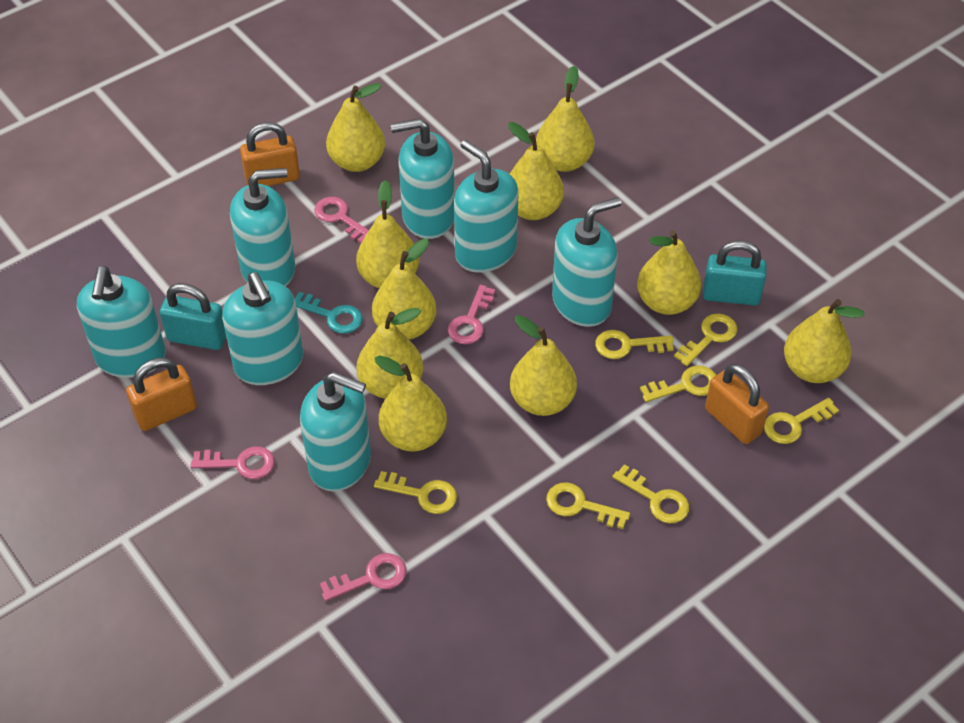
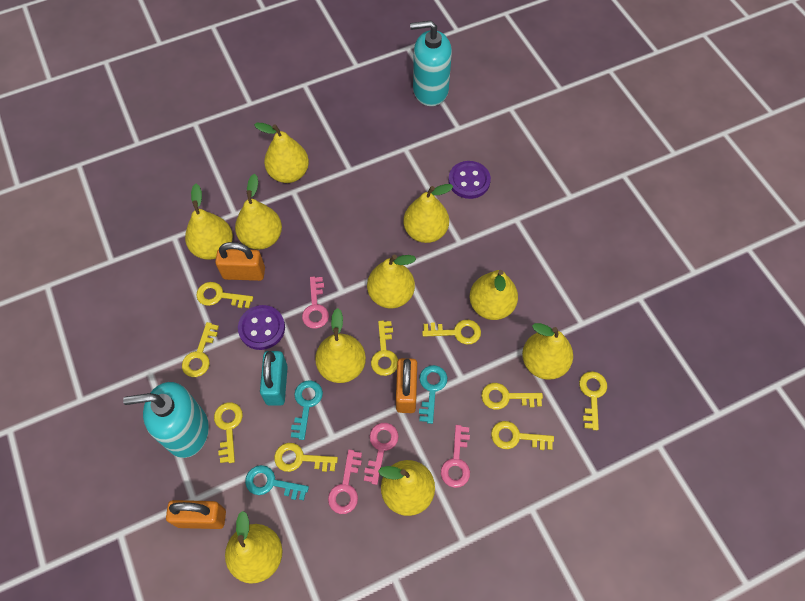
purple button: none = 0 -> [238,305,285,350] [448,161,491,199] = 2
turquoise key: [295,292,363,334] = 1 -> [245,465,309,500] [291,380,323,440] [419,365,447,424] = 3
turquoise padlock: [160,283,226,350] [703,240,767,305] = 2 -> [260,351,288,406] = 1
turquoise soap dispenser: [77,266,166,378] [222,272,303,385] [230,168,295,287] [300,372,371,491] [391,118,455,239] [454,140,519,273] [552,197,622,327] = 7 -> [123,382,209,458] [410,20,452,106] = 2
yellow key: [374,471,457,514] [546,483,630,529] [595,330,674,359] [612,464,689,523] [640,366,716,402] [674,313,738,366] [764,398,839,444] = 7 -> [182,322,219,377] [197,282,253,308] [214,402,243,463] [274,443,338,472] [371,321,398,376] [422,320,481,344] [481,383,543,410] [491,421,554,450] [579,371,607,430] = 9

